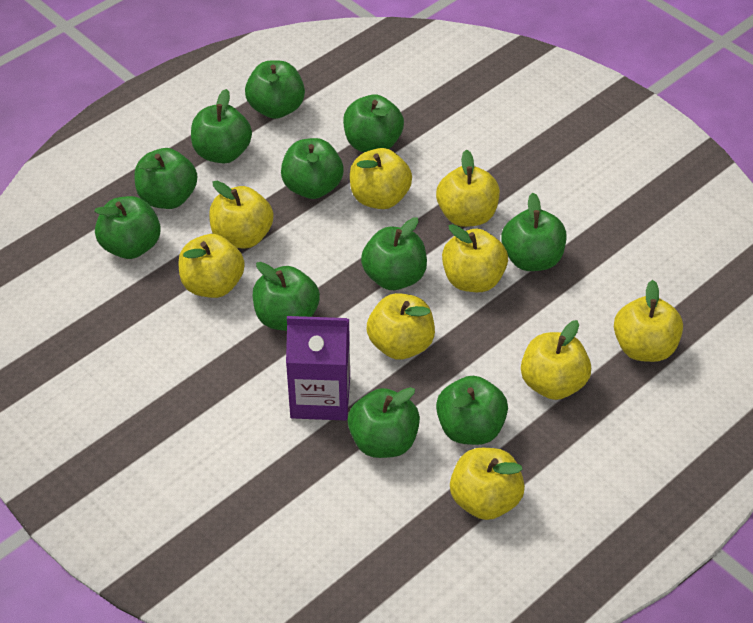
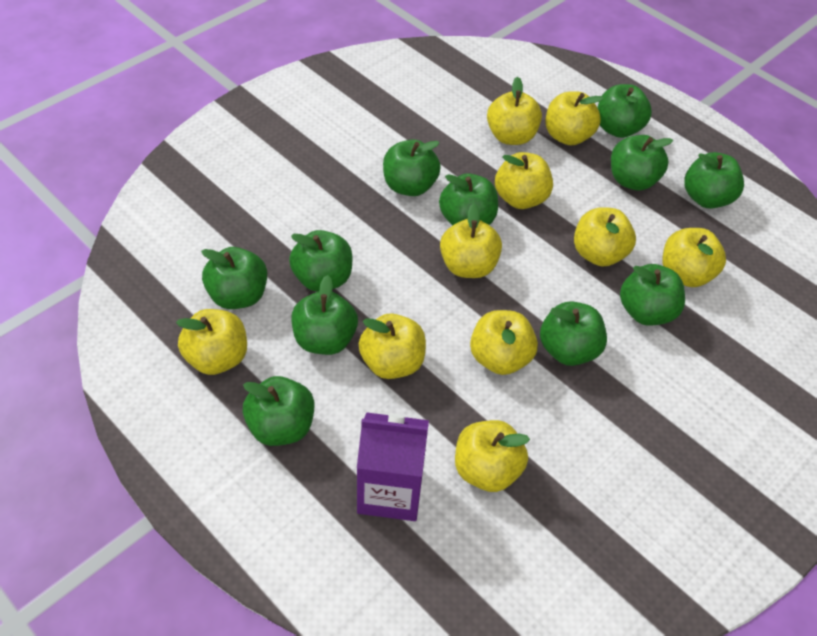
yellow apple: [178,234,245,298] [209,181,274,248] [350,148,412,209] [367,293,435,360] [436,149,500,227] [442,224,508,292] [450,448,525,520] [521,320,591,400] [614,280,683,362] = 9 -> [176,309,247,375] [359,314,426,379] [440,203,502,278] [455,420,530,492] [470,310,538,375] [487,77,542,145] [495,152,553,209] [546,91,604,145] [574,207,636,266] [662,228,726,287] = 10

